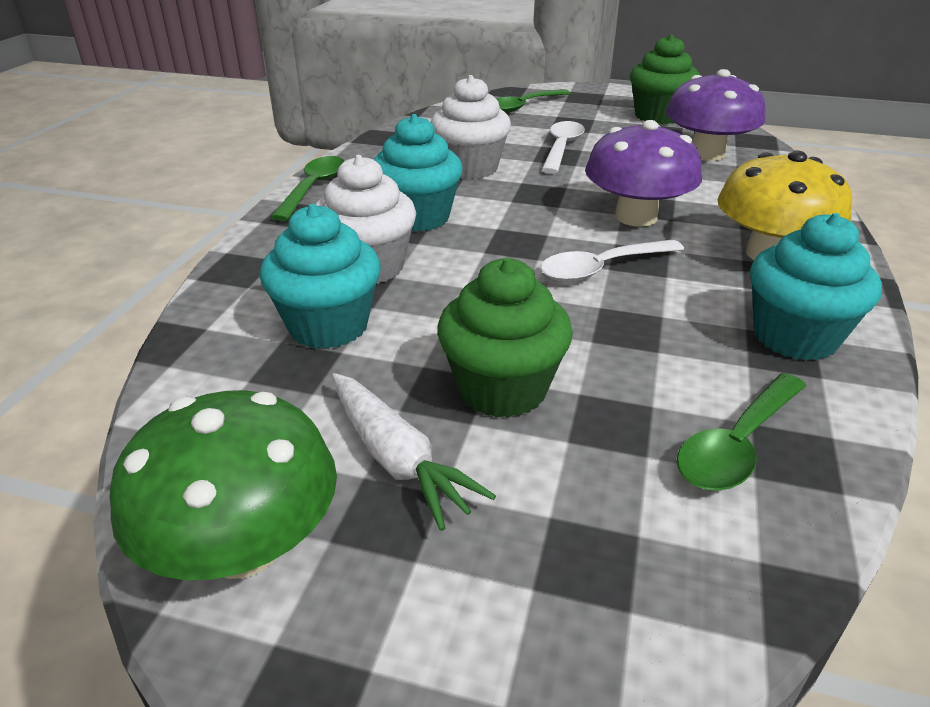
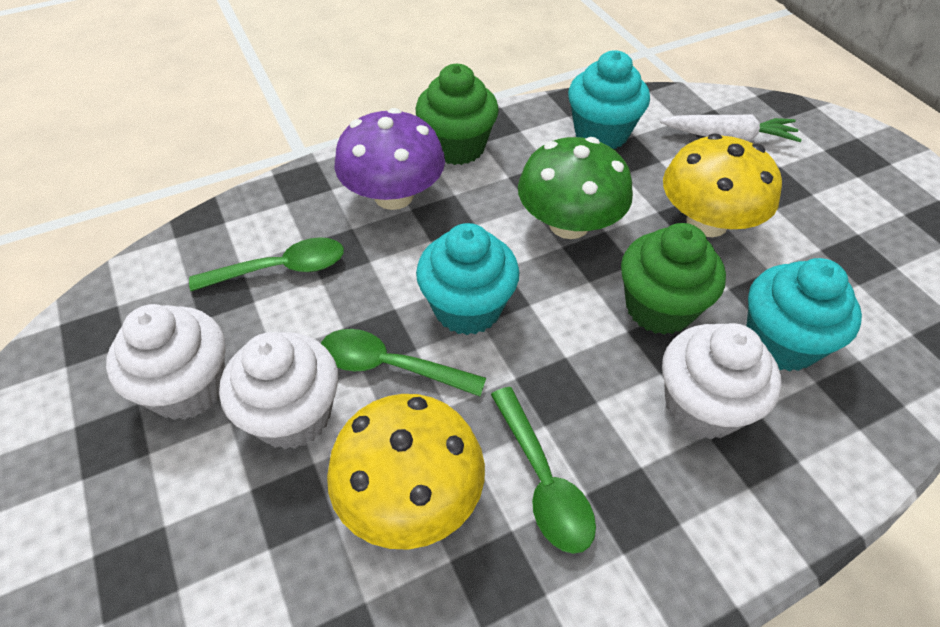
purple mushroom: [585,120,702,227] [666,69,765,161] = 2 -> [335,108,445,210] = 1
white cupcake: [315,155,416,284] [431,75,511,179] = 2 -> [106,304,225,420] [219,332,338,449] [662,323,781,440] = 3
white spoon: [540,239,684,282] [541,121,585,174] = 2 -> none = 0
yellow mushroom: [718,151,852,260] = 1 -> [327,394,485,550] [663,133,782,237] = 2

